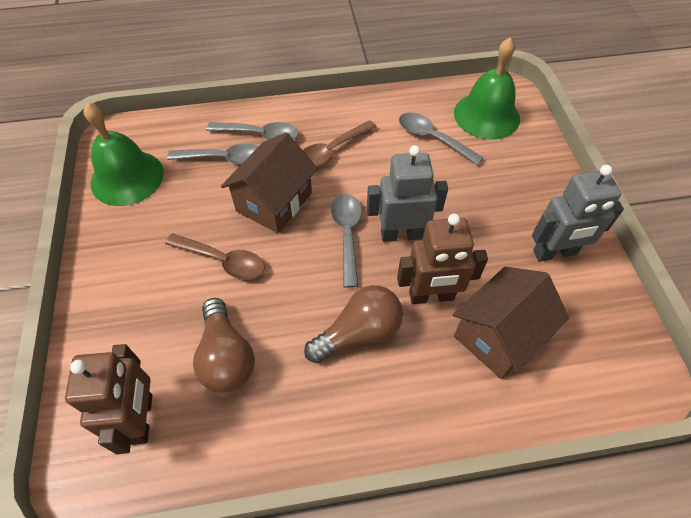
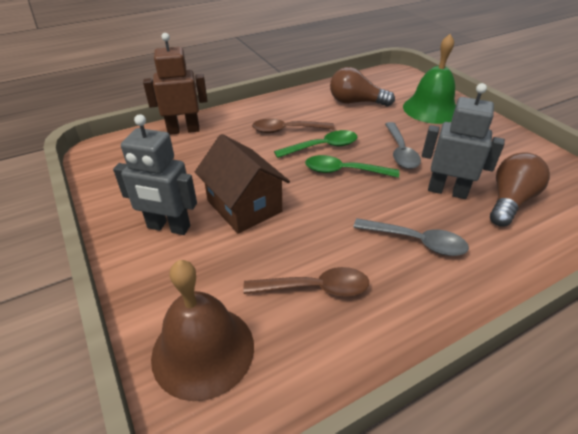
brown bell: none = 0 -> [151,260,254,401] = 1
brown house: [221,132,318,233] [453,267,569,379] = 2 -> [195,134,290,234] = 1
brown robot: [65,344,152,454] [397,214,488,304] = 2 -> [143,33,207,135] = 1
green bell: [84,102,164,206] [454,37,520,139] = 2 -> [403,34,456,124] = 1
green spoon: none = 0 -> [274,130,358,158] [305,155,399,178] = 2
grey spoon: [167,144,258,165] [206,122,298,140] [331,194,362,288] [399,113,484,165] = 4 -> [353,218,469,256] [385,122,421,169] = 2

